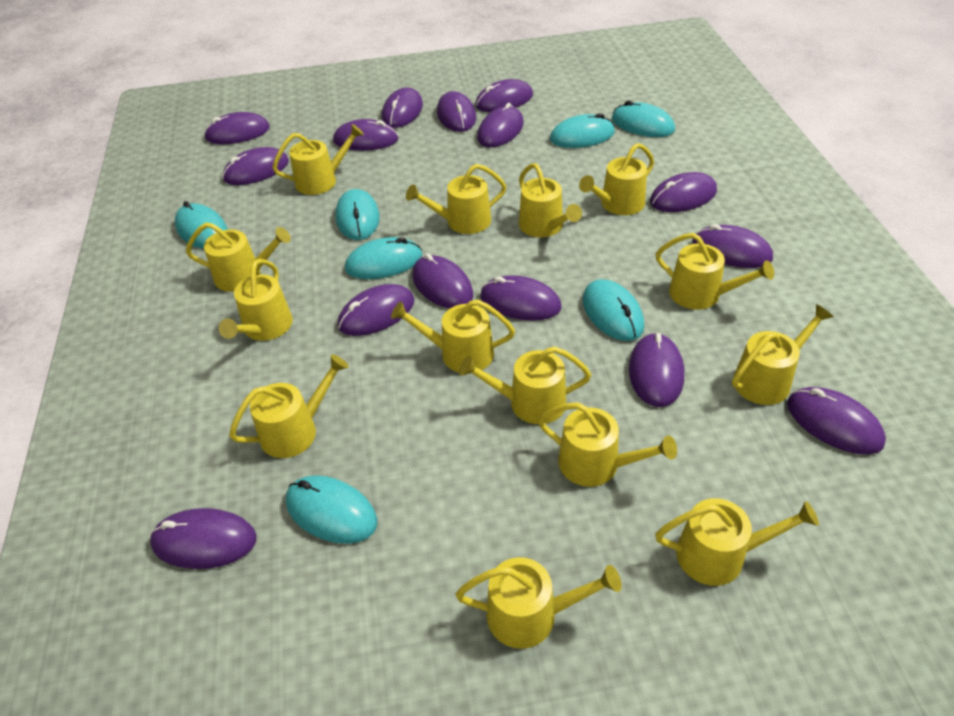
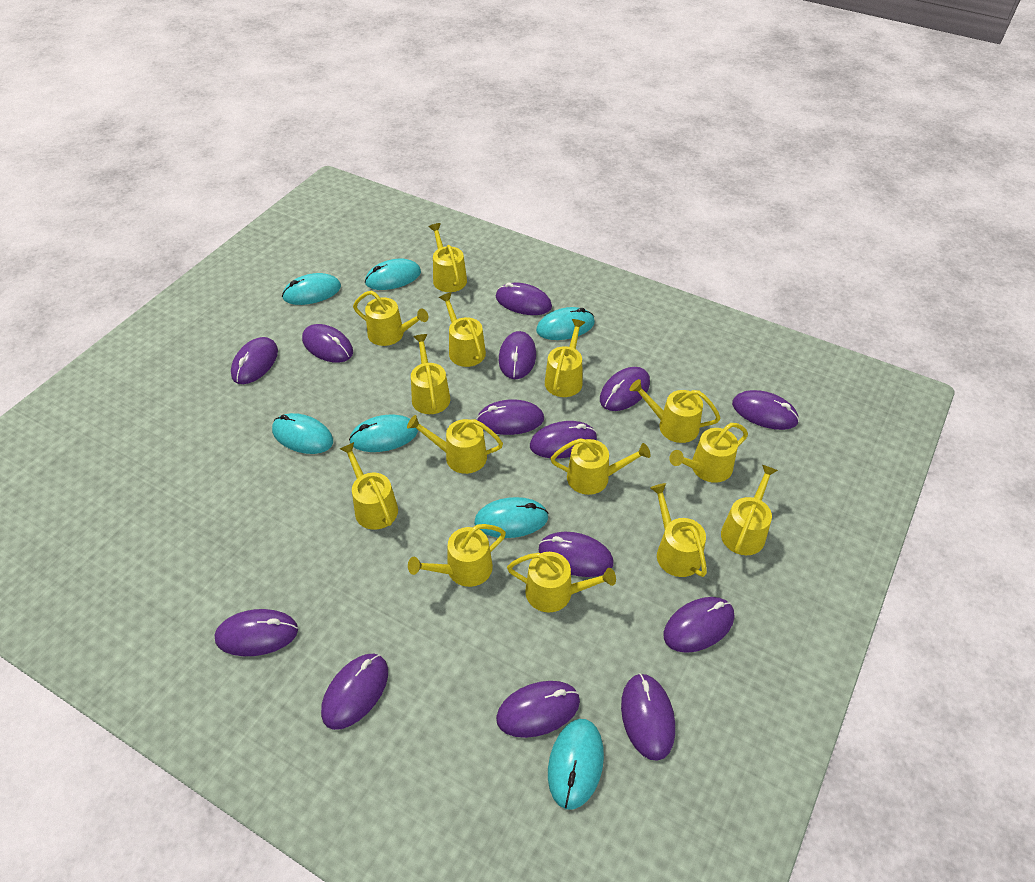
purple mouse: [150,508,256,569] [204,112,270,144] [222,147,289,185] [333,119,399,151] [338,284,414,336] [382,87,423,128] [412,253,473,308] [437,91,476,132] [475,79,533,112] [477,103,524,147] [480,275,562,321] [629,333,684,407] [650,172,717,212] [692,224,773,268] [787,387,886,454] = 15 -> [214,609,298,656] [231,337,278,384] [302,324,353,363] [321,654,388,730] [477,399,544,435] [496,283,552,315] [496,681,580,738] [499,331,536,379] [530,421,597,459] [539,532,613,577] [600,367,650,411] [621,673,675,761] [663,597,734,653] [732,390,799,430] = 14

